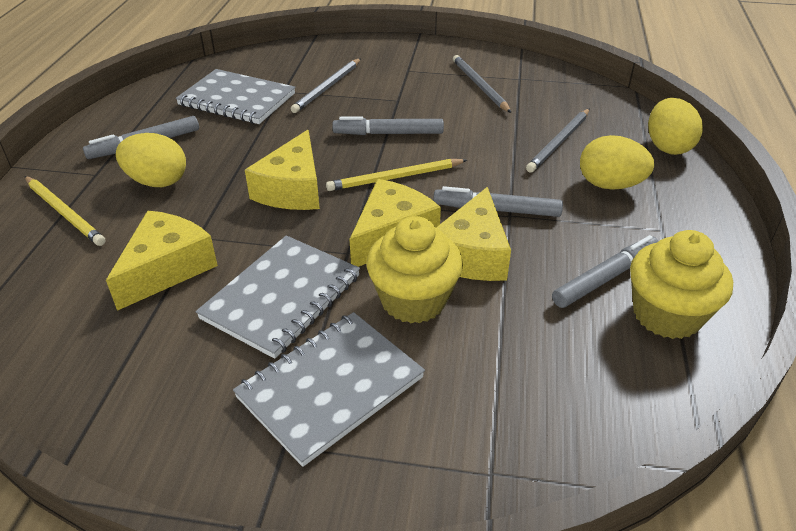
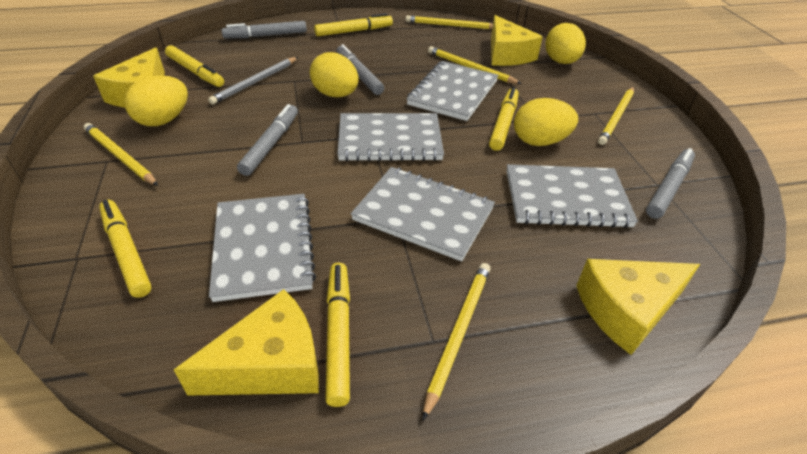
grey notebook: [176,69,295,124] [196,235,360,359] [233,312,425,467] = 3 -> [209,194,316,302] [337,113,444,161] [351,167,495,261] [407,61,498,121] [506,164,638,228] = 5
grey pencil: [291,58,361,113] [453,55,511,113] [526,108,590,173] = 3 -> [208,57,298,105] = 1
yellow cupcake: [366,216,463,323] [630,230,733,339] = 2 -> none = 0
yellow egg: [116,133,186,187] [580,135,654,190] [648,98,703,155] = 3 -> [124,75,188,126] [310,52,359,97] [514,98,578,146] [545,23,586,64] = 4
yellow marker: none = 0 -> [99,200,152,298] [165,45,224,87] [314,13,393,36] [325,263,350,407] [489,87,519,151] = 5
yellow pencil: [25,176,105,246] [326,159,467,191] = 2 -> [84,123,158,186] [406,15,493,29] [423,263,491,420] [428,46,521,84] [598,87,634,145] = 5

